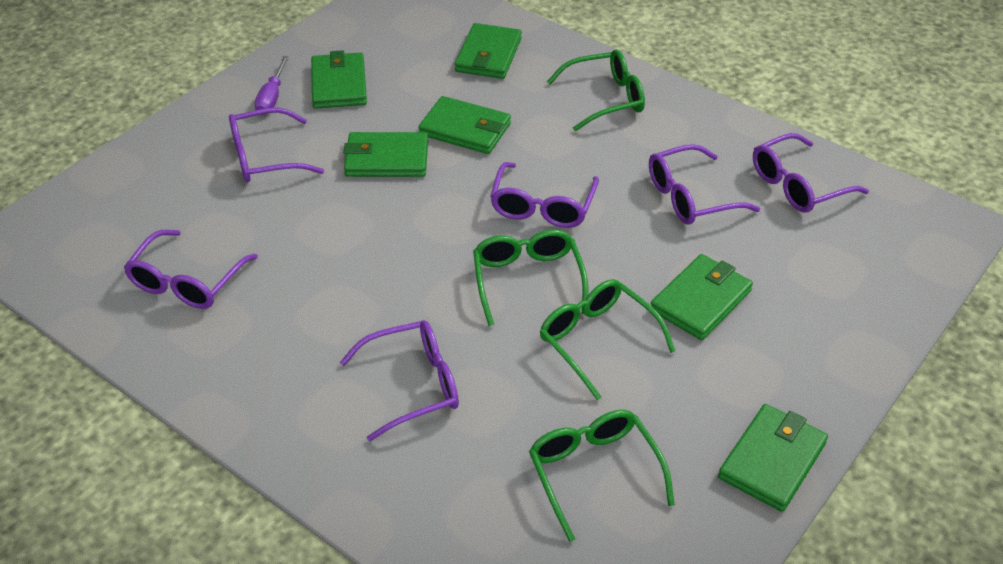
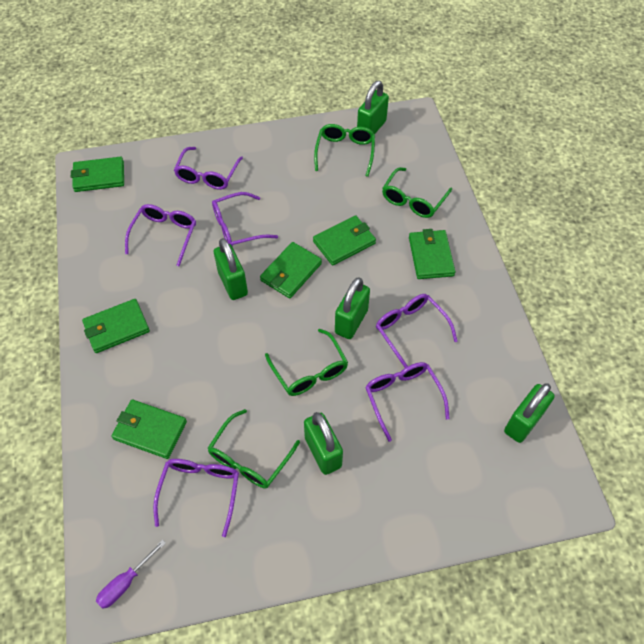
green padlock: none = 0 -> [214,238,248,300] [304,412,343,475] [335,277,370,339] [357,81,389,134] [504,383,555,443] = 5

